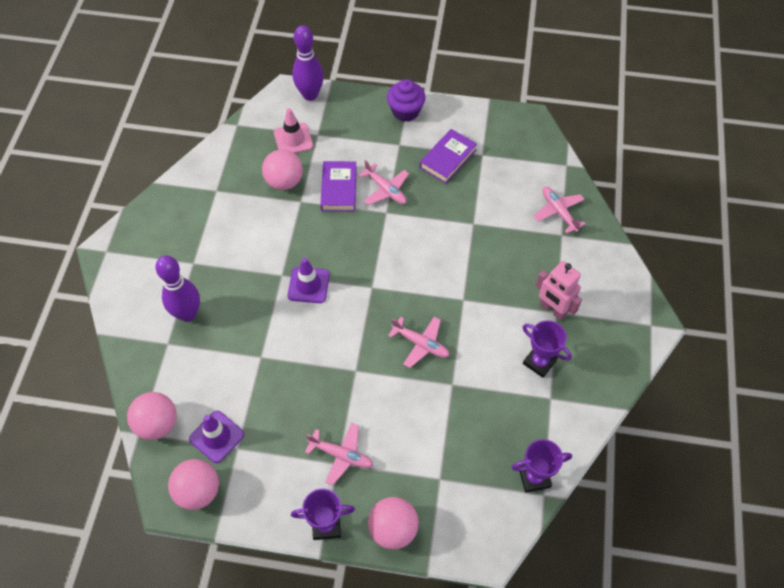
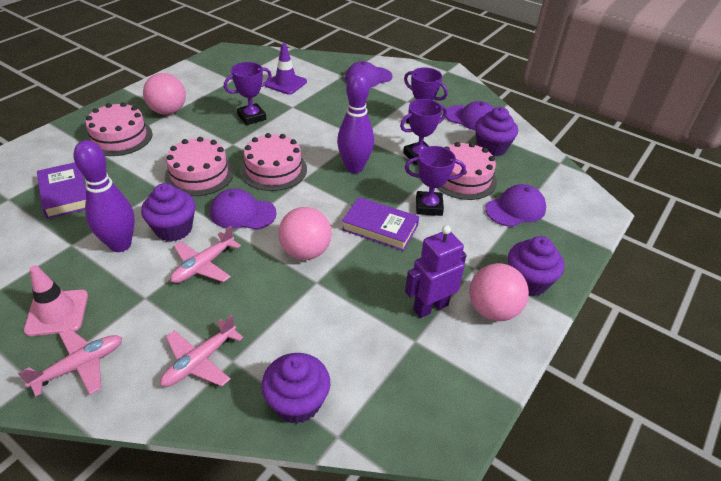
pink ball: [127,392,177,440] [168,459,219,510] [262,149,303,190] [368,497,419,549] = 4 -> [143,73,186,115] [278,207,332,260] [469,263,529,321] = 3
pink cake: none = 0 -> [85,102,153,156] [165,137,234,196] [240,133,307,191] [437,142,497,200] = 4
pink plane: [305,423,373,486] [359,160,409,205] [388,316,450,368] [533,187,586,234] = 4 -> [18,328,122,397] [160,315,244,387] [171,226,241,283] = 3
pink robot: [535,261,582,321] = 1 -> none = 0
purple cap: none = 0 -> [210,189,277,230] [345,61,392,88] [446,101,494,131] [485,184,546,227] = 4
purple cupcake: [387,79,426,122] = 1 -> [141,183,195,242] [261,353,330,424] [475,107,518,157] [508,236,564,296] = 4
purple robot: none = 0 -> [405,225,467,318] = 1
purple traffic cone: [189,411,244,463] [288,258,330,303] = 2 -> [265,43,307,95] = 1
purple trophy: [291,489,355,540] [511,439,572,493] [523,320,572,378] = 3 -> [224,62,272,125] [400,99,447,165] [404,67,448,124] [405,146,466,216] = 4

